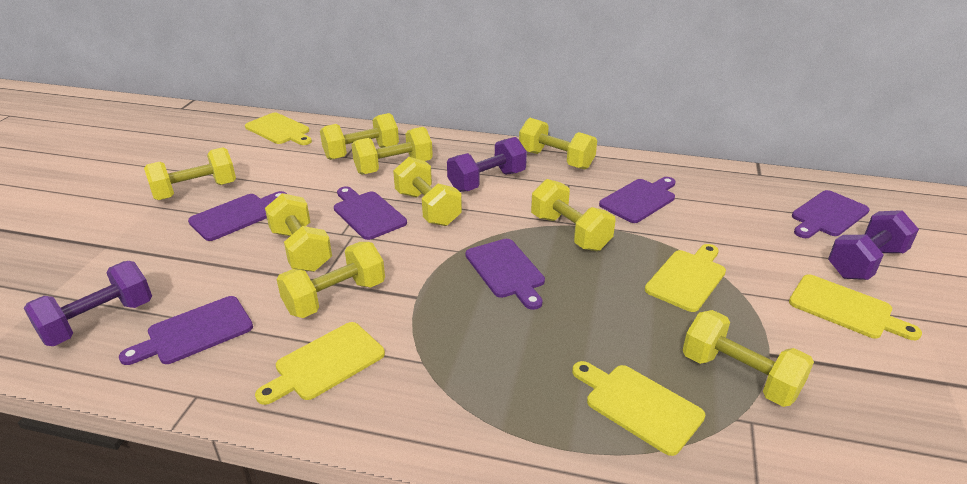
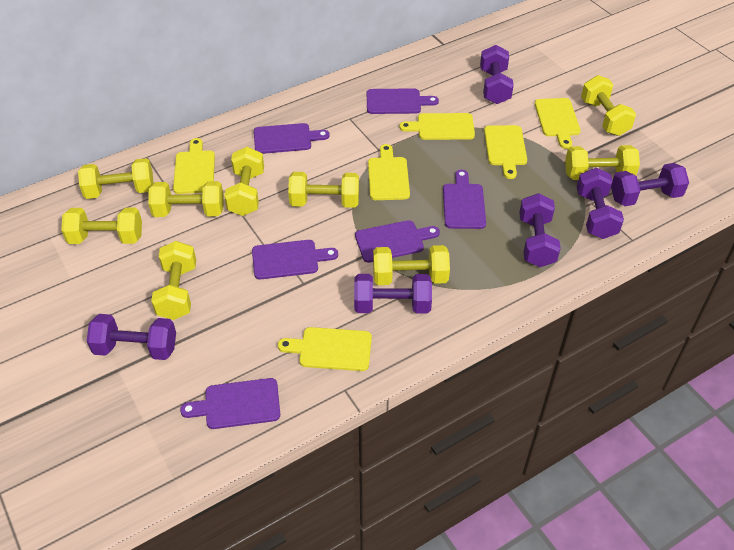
purple dumbbell: [24,261,152,346] [447,137,527,192] [828,210,919,280] = 3 -> [87,314,176,360] [354,274,432,313] [480,45,514,104] [519,193,561,267] [577,168,624,239] [611,163,689,206] = 6
yellow cutting board: [245,113,312,145] [255,322,385,405] [572,361,705,456] [645,244,726,312] [789,274,922,340] = 5 -> [173,138,215,194] [278,327,372,371] [368,144,410,200] [399,113,475,140] [484,125,527,179] [535,98,581,149] = 6

